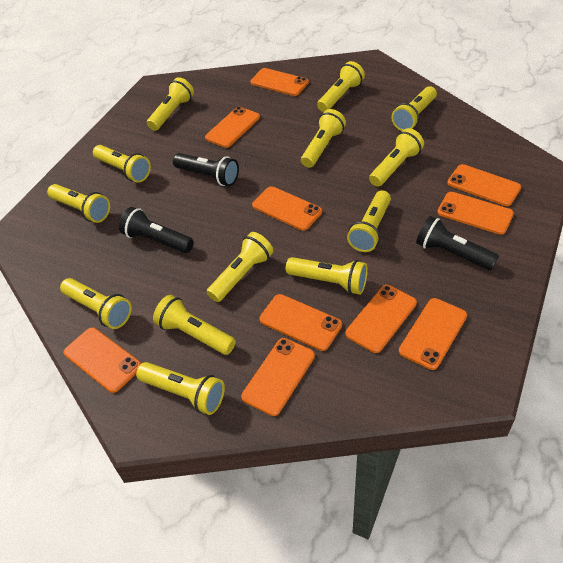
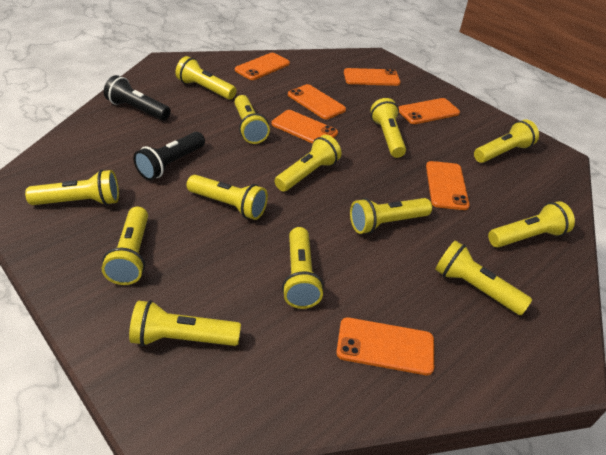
black flashlight: [119,207,194,253] [173,153,239,186] [416,216,499,270] = 3 -> [104,75,171,120] [133,132,205,180] = 2
orange phone: [63,327,141,393] [205,107,260,148] [241,338,315,416] [251,68,309,96] [252,186,322,231] [259,294,342,351] [345,285,417,353] [399,298,467,370] [437,192,514,235] [447,164,521,206] = 10 -> [235,53,290,80] [271,110,338,144] [288,84,346,119] [336,317,434,375] [344,68,401,86] [398,98,460,124] [426,161,470,210] = 7

